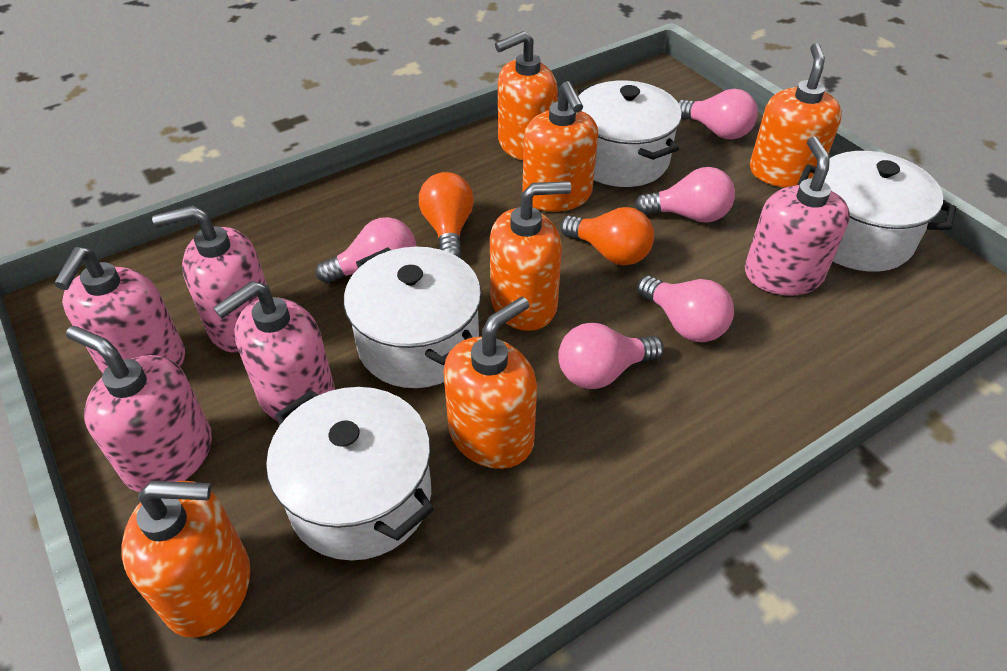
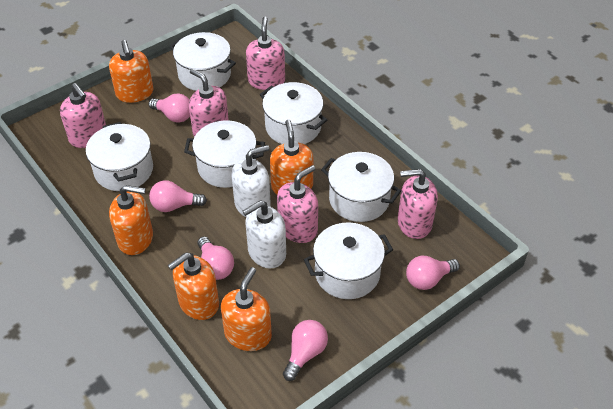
orange light bulb: [419,172,474,258] [560,207,654,265] = 2 -> none = 0
orange soap dispenser: [121,481,250,638] [443,297,537,469] [490,181,571,331] [495,31,558,161] [522,81,598,212] [750,43,842,188] = 6 -> [109,40,153,103] [109,185,153,255] [168,253,219,320] [221,267,272,351] [270,120,313,194] = 5
white pot: [266,387,434,561] [344,247,481,388] [578,80,682,187] [798,151,956,272] = 4 -> [86,122,153,191] [169,32,236,91] [184,121,265,188] [260,82,327,144] [304,222,393,299] [321,152,401,222] = 6
white soap dispenser: none = 0 -> [232,145,271,217] [243,200,286,268] = 2

